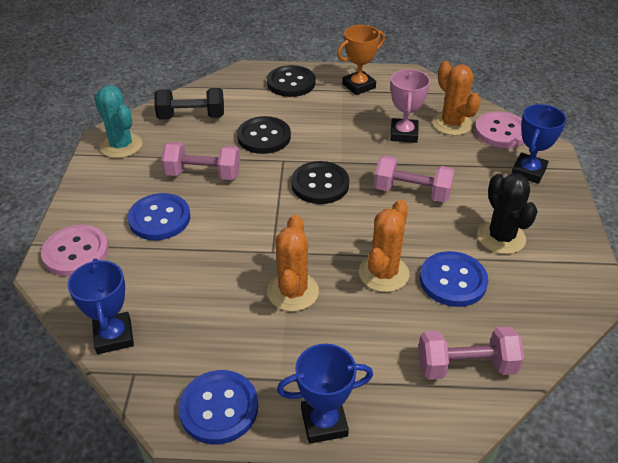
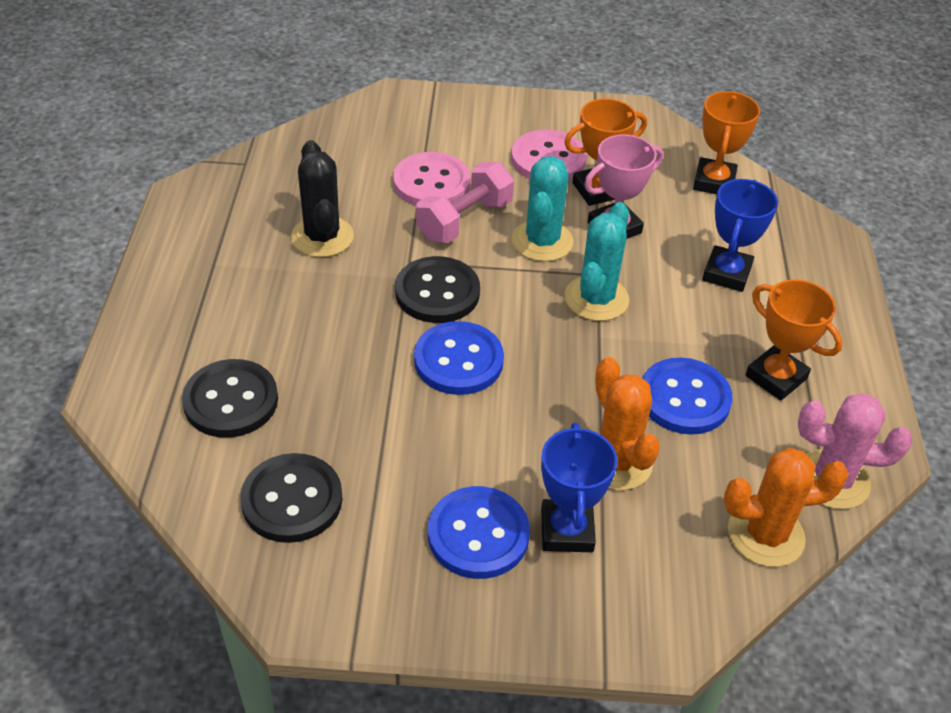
black dumbbell: [154,88,224,120] = 1 -> none = 0
blue trophy: [68,258,134,354] [277,344,373,444] [511,104,567,184] = 3 -> [541,423,617,552] [703,179,778,292] = 2
orange cactus: [267,215,319,311] [359,200,409,292] [432,61,481,136] = 3 -> [595,357,660,490] [724,448,849,567] = 2
orange trophy: [337,25,385,95] = 1 -> [564,99,647,206] [693,91,760,194] [746,279,843,400] = 3
pink cactus: none = 0 -> [798,393,913,509] = 1
pink dumbbell: [161,142,240,180] [374,156,455,202] [418,326,524,380] = 3 -> [416,162,514,243] = 1
turquoise cactus: [94,85,143,158] = 1 -> [512,156,573,262] [564,202,629,321] = 2

